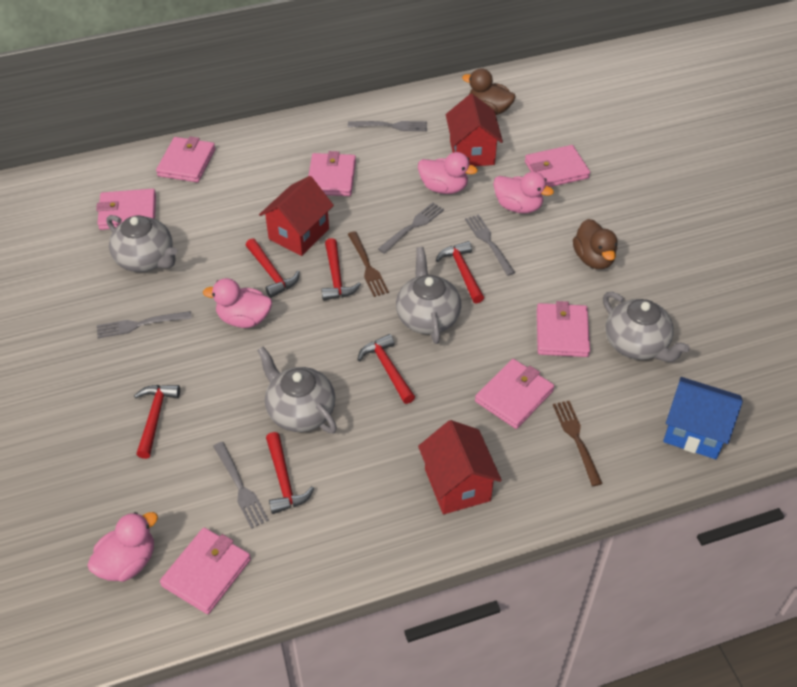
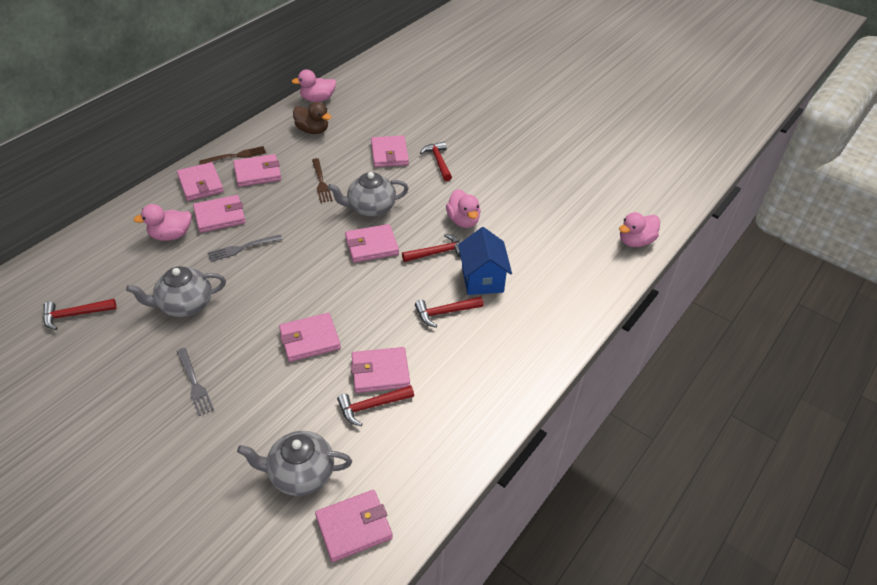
brown duck: [462,68,516,115] [573,219,617,269] = 2 -> [293,102,331,134] = 1
grey fork: [97,311,192,338] [213,442,269,529] [348,121,427,131] [378,203,444,254] [465,214,515,276] = 5 -> [177,348,214,416] [208,234,283,262] = 2
grey teapot: [106,215,177,272] [257,347,337,433] [396,247,461,344] [603,292,690,362] = 4 -> [126,266,226,317] [237,431,352,496] [328,172,409,217] = 3
pink wallet: [96,189,156,230] [156,136,215,182] [160,527,251,614] [308,151,356,196] [475,359,554,429] [525,145,590,187] [537,301,590,357] = 7 -> [177,162,224,201] [193,195,246,233] [233,154,281,187] [279,313,341,362] [315,490,393,562] [345,224,399,263] [351,347,410,393] [371,136,409,167] = 8
red hammer: [134,385,180,459] [246,238,300,298] [266,432,314,514] [321,238,361,301] [357,334,415,404] [436,241,484,304] = 6 -> [43,299,117,330] [337,385,414,426] [402,234,461,262] [415,296,484,328] [420,141,452,181] = 5
red house: [259,176,334,256] [418,420,502,514] [446,94,503,166] = 3 -> none = 0

